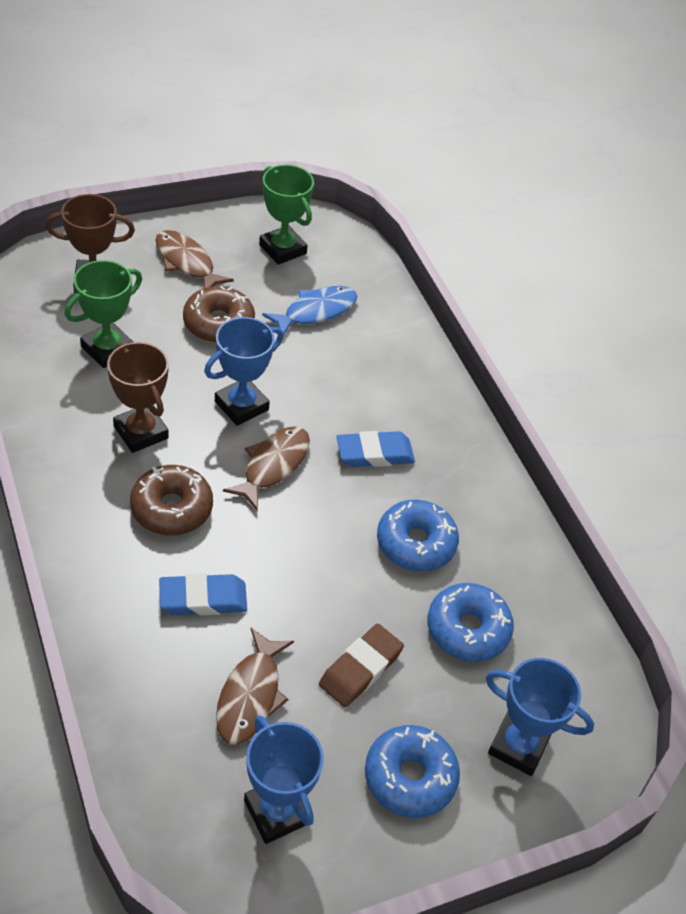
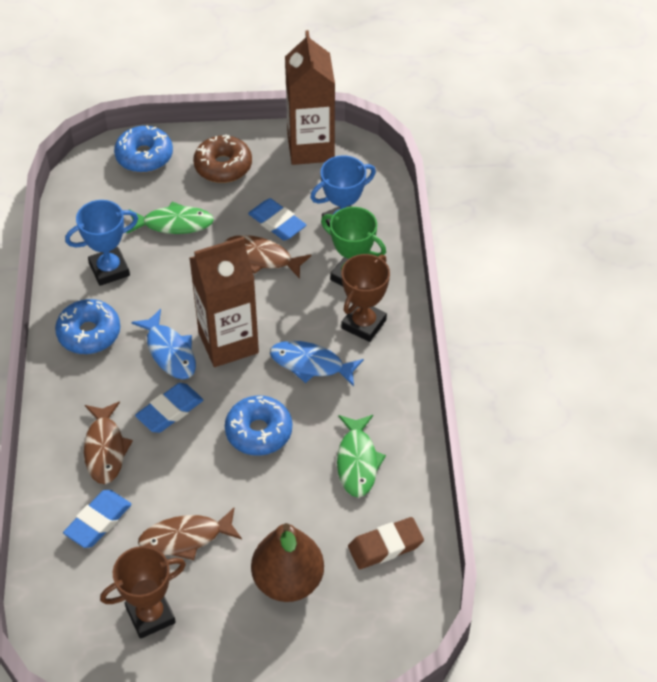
blue eraser: [159,573,247,615] [337,431,415,467] = 2 -> [63,490,132,548] [135,383,203,433] [248,198,306,241] = 3
blue fish: [262,286,357,336] = 1 -> [131,309,196,379] [270,341,364,386] = 2
blue trophy: [204,317,283,426] [244,715,324,844] [486,658,594,776] = 3 -> [65,200,138,286] [310,155,376,228] = 2
brown carton: none = 0 -> [189,237,259,367] [285,30,335,165] = 2
brown donut: [130,465,213,535] [183,286,255,343] = 2 -> [193,134,252,183] = 1
brown pear: none = 0 -> [251,523,324,602] = 1
green fish: none = 0 -> [126,202,214,234] [337,415,386,497] = 2
green trophy: [65,260,142,368] [259,165,314,265] = 2 -> [321,207,386,286] = 1

